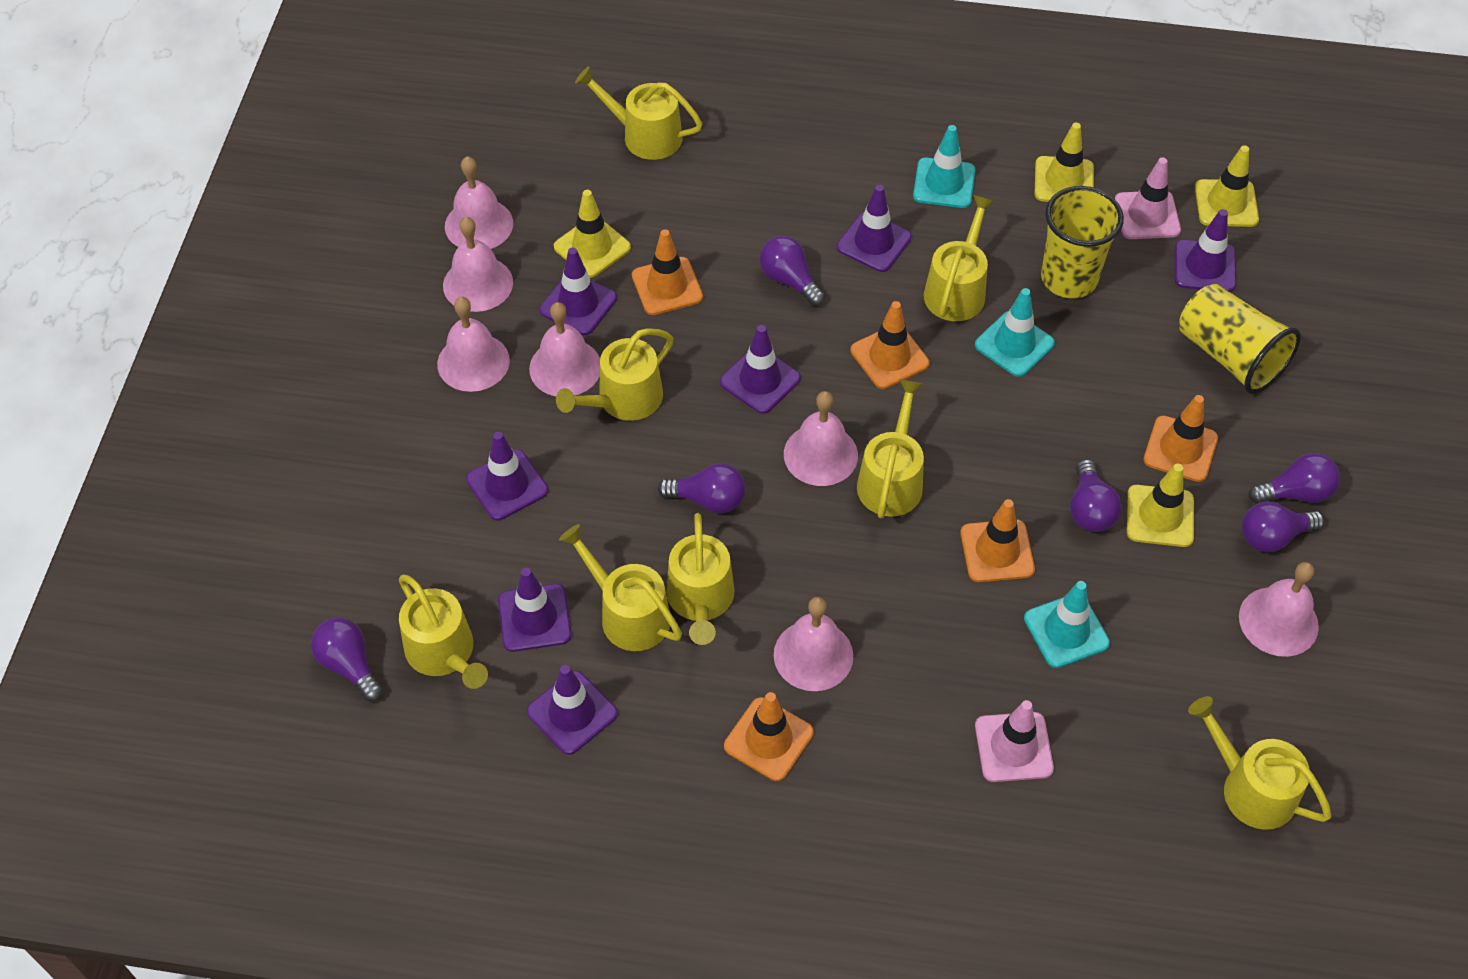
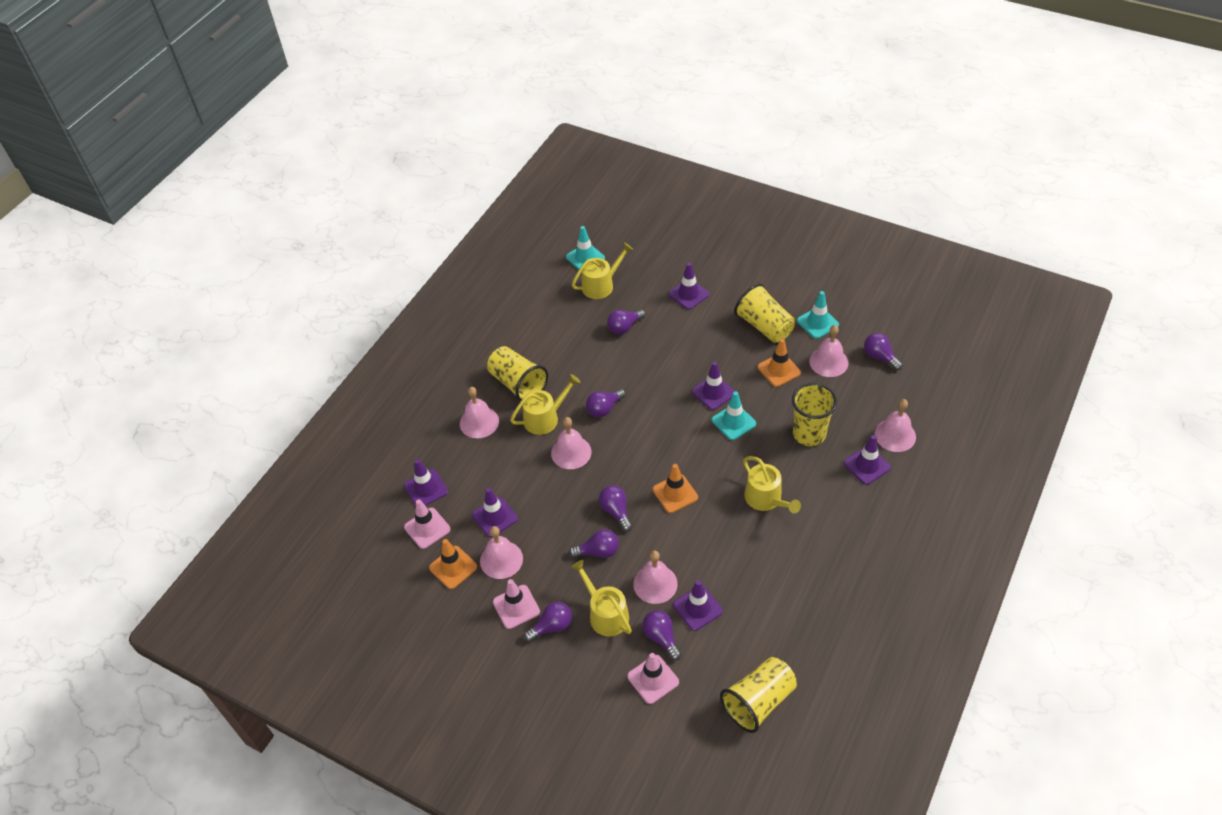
orange traffic cone: [632,229,703,315] [724,692,814,781] [851,301,930,389] [960,499,1035,582] [1143,395,1218,482] = 5 -> [429,539,477,589] [653,464,698,513] [758,339,801,387] = 3
pink bell: [437,297,510,392] [443,217,513,312] [445,156,513,249] [529,302,600,396] [774,597,853,691] [784,391,858,486] [1239,562,1319,657] = 7 -> [460,387,499,438] [480,526,523,579] [551,417,592,469] [633,551,678,604] [809,325,849,377] [875,399,916,452] = 6
pink traffic cone: [975,700,1054,782] [1115,157,1181,239] = 2 -> [404,499,451,549] [493,579,540,629] [627,653,679,704] = 3
purple light bulb: [311,618,383,701] [658,463,746,513] [759,236,825,306] [1070,459,1122,532] [1242,501,1324,552] [1248,453,1340,504] = 6 -> [524,602,572,642] [569,529,619,558] [586,389,626,417] [599,485,633,532] [607,309,646,334] [642,610,682,661] [864,333,903,371] = 7
purple traffic cone: [466,432,548,521] [498,568,571,652] [527,665,618,755] [540,248,617,335] [720,325,801,414] [837,185,912,272] [1175,209,1236,292] = 7 -> [404,459,448,506] [472,488,518,537] [668,263,709,310] [673,580,723,631] [692,362,735,410] [844,435,891,485] = 6
yellow cup: [1041,186,1124,299] [1179,284,1301,394] = 2 -> [487,346,548,402] [720,657,797,733] [734,284,795,343] [792,383,837,446] = 4
yellow traffic cone: [554,190,631,278] [1035,123,1094,202] [1127,464,1194,547] [1195,145,1259,227] = 4 -> none = 0
yellow watering can: [399,575,488,689] [556,328,673,421] [559,524,682,651] [575,66,702,160] [666,513,734,645] [857,379,924,519] [924,195,995,321] [1188,696,1332,830] = 8 -> [510,374,581,435] [571,560,632,637] [572,242,633,299] [743,456,801,514] = 4

